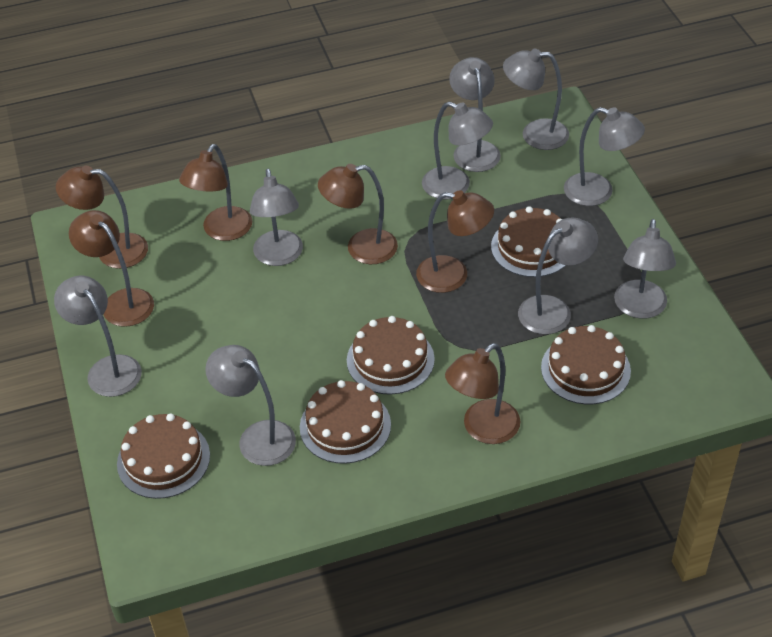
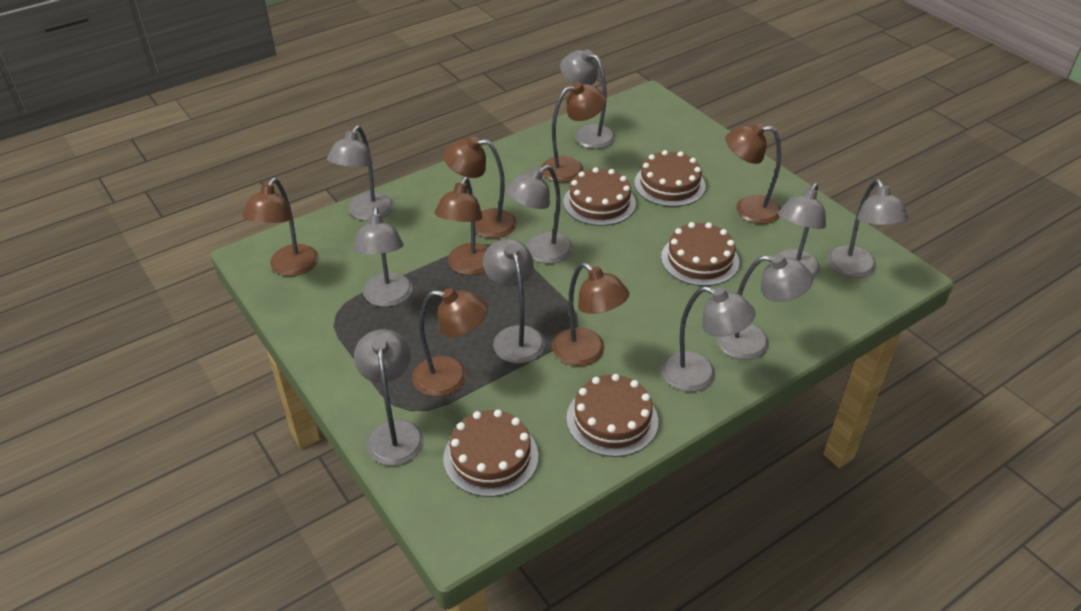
brown lamp: [56,166,148,269] [69,210,154,327] [179,144,252,241] [318,164,398,264] [416,190,494,293] [445,343,520,444] = 6 -> [242,178,319,276] [412,288,488,397] [434,177,489,275] [443,136,517,238] [541,82,606,182] [552,262,629,366] [725,123,781,224] = 7
grey lamp: [54,276,142,397] [205,345,296,466] [250,168,303,266] [422,102,493,200] [449,57,501,172] [503,49,569,150] [518,217,598,334] [564,107,645,206] [614,219,676,319] = 9 -> [327,125,394,221] [353,207,413,307] [354,329,424,466] [483,238,545,364] [505,165,573,264] [560,49,616,149] [661,286,755,392] [716,254,813,360] [774,183,826,279] [827,179,908,278] = 10

